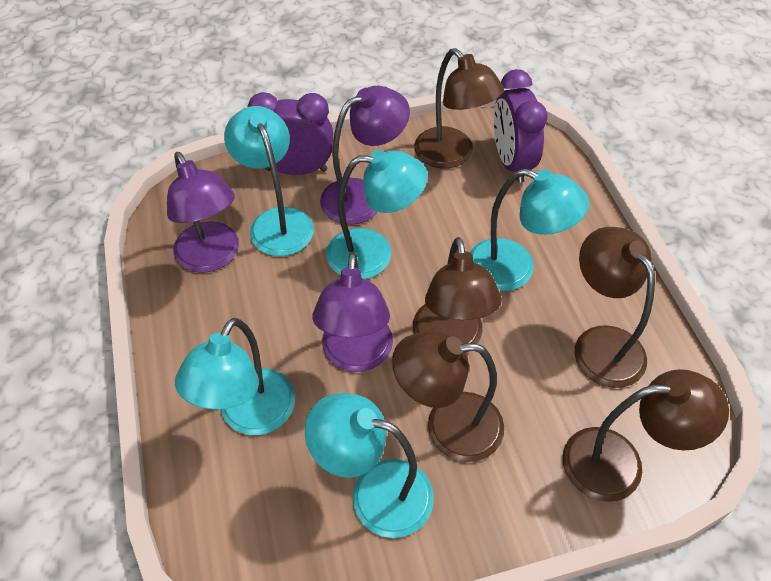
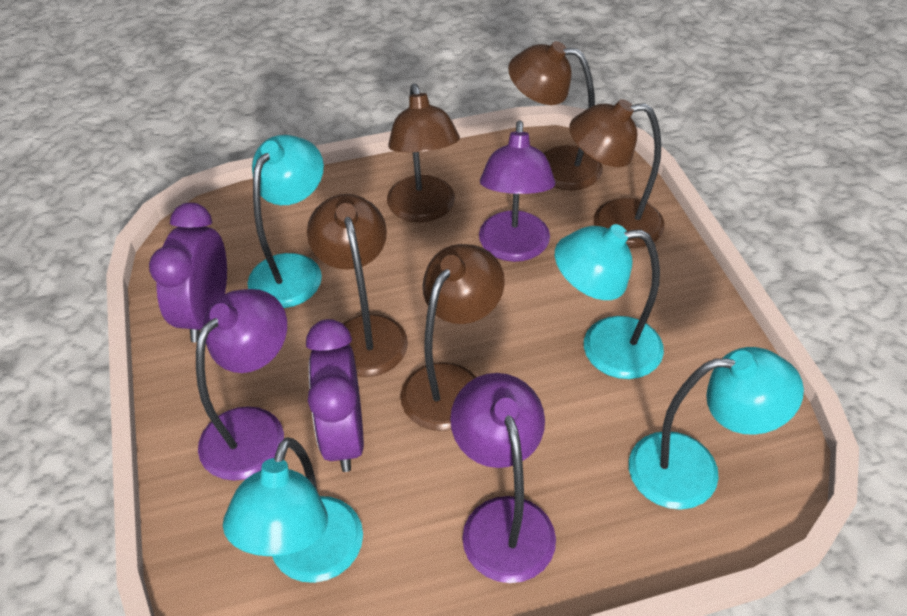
turquoise lamp: [175,318,295,435] [224,106,314,256] [305,393,434,538] [326,150,428,279] [470,169,589,291] = 5 -> [223,437,363,583] [248,135,324,308] [555,224,664,379] [629,347,804,510] = 4

